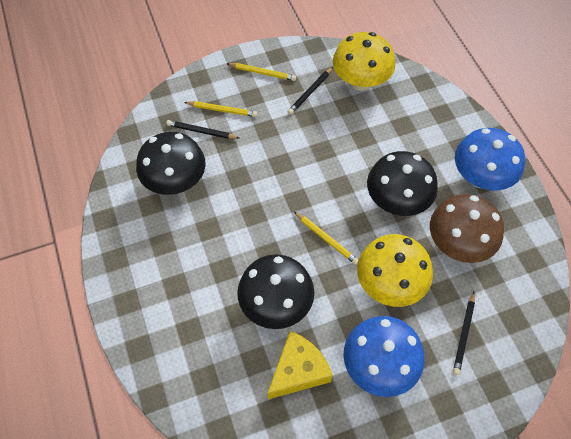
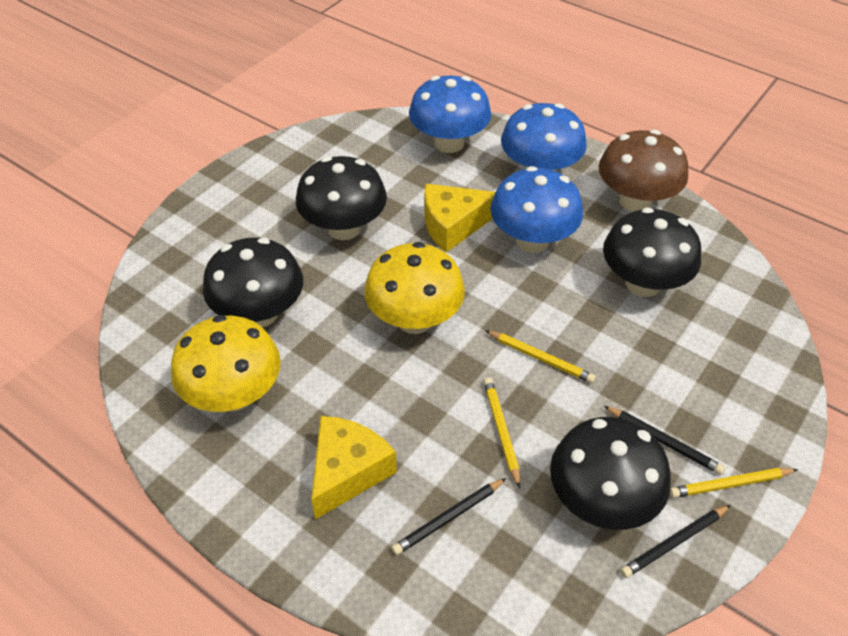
black mushroom: [136,132,206,195] [237,254,314,329] [367,151,438,216] = 3 -> [203,237,303,327] [296,156,387,240] [550,417,671,530] [603,207,701,297] = 4
blue mushroom: [343,316,425,397] [455,128,525,190] = 2 -> [409,76,491,153] [490,166,583,253] [501,103,587,171] = 3
yellow cheese: [267,331,333,399] = 1 -> [311,416,397,520] [424,184,495,252] = 2

